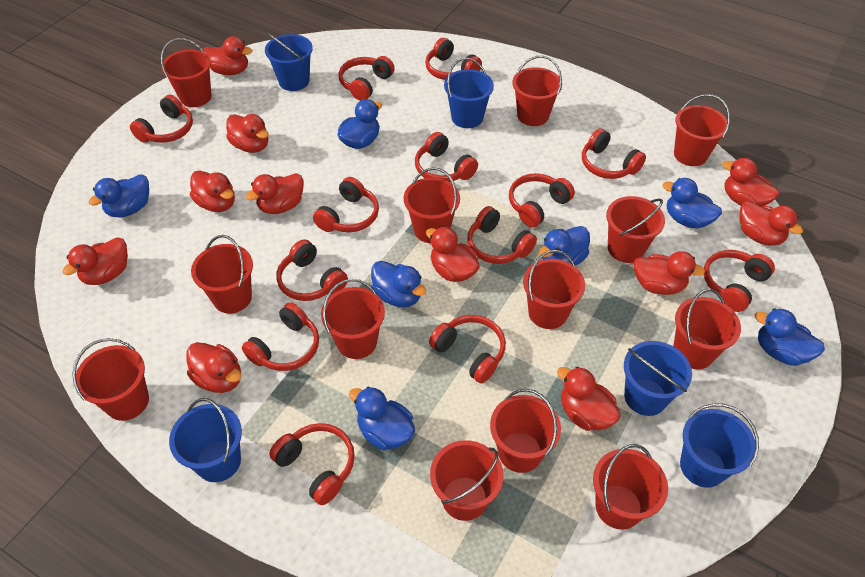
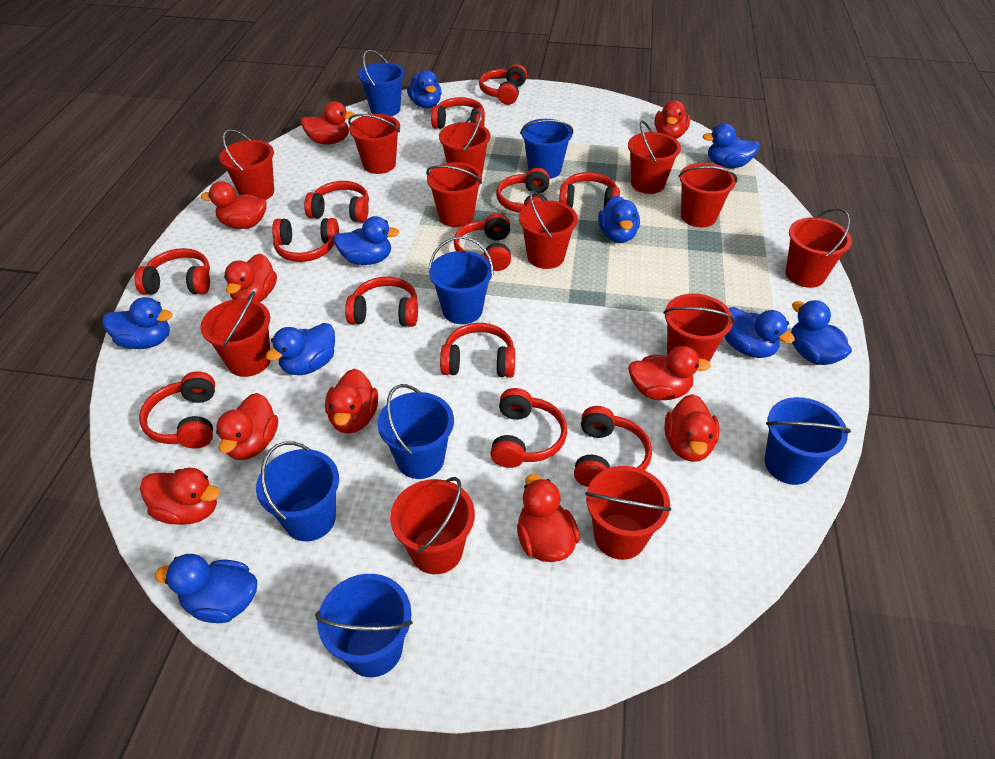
blue bucket: [169,398,242,482] [265,33,313,91] [444,58,494,128] [624,341,692,416] [680,403,759,488] = 5 -> [256,441,339,541] [315,574,413,677] [358,50,405,116] [377,384,454,479] [429,236,494,324] [520,119,573,179] [765,397,851,485] = 7
blue duck: [89,174,149,218] [338,99,382,149] [349,387,415,450] [371,261,427,307] [539,226,590,266] [663,178,722,229] [755,309,825,366] = 7 -> [103,297,173,349] [155,554,257,623] [266,323,335,375] [334,216,400,265] [407,70,442,108] [598,195,640,243] [702,123,760,168] [725,307,795,358] [791,300,852,365] = 9
red bucket: [72,338,149,421] [161,38,212,107] [191,235,253,314] [321,279,385,359] [404,167,460,243] [430,440,504,521] [490,389,561,473] [512,56,562,126] [523,250,585,329] [593,444,668,530] [606,196,665,263] [673,289,741,369] [674,94,730,166] = 13 -> [200,291,271,377] [219,129,274,200] [348,114,400,174] [390,477,475,574] [426,162,482,227] [439,111,491,174] [519,191,578,269] [585,466,672,560] [628,120,681,194] [663,293,735,362] [678,163,738,227] [786,208,852,288] = 12
red duck: [62,237,128,285] [187,342,241,393] [190,170,235,212] [203,36,252,75] [226,114,269,153] [246,173,304,214] [426,226,480,282] [557,367,621,431] [634,251,705,295] [722,158,779,206] [739,201,803,246] = 11 -> [140,468,220,525] [201,181,267,229] [216,393,278,460] [224,253,277,302] [301,101,355,145] [325,369,378,434] [517,474,580,562] [628,346,711,400] [654,100,690,139] [664,394,719,462] = 10

